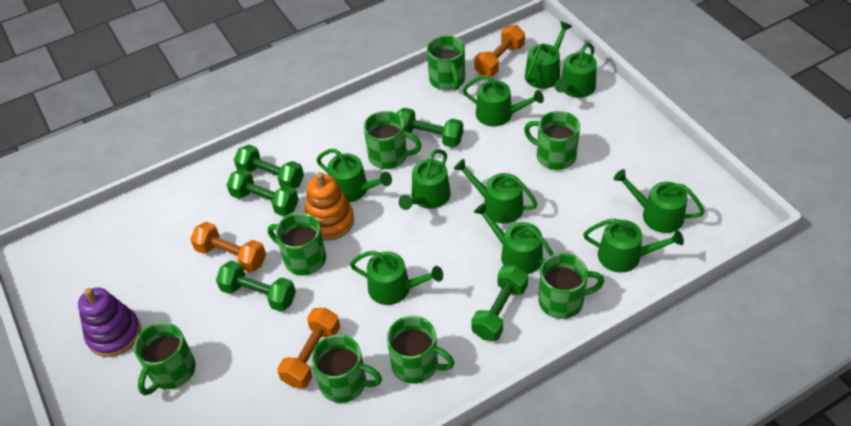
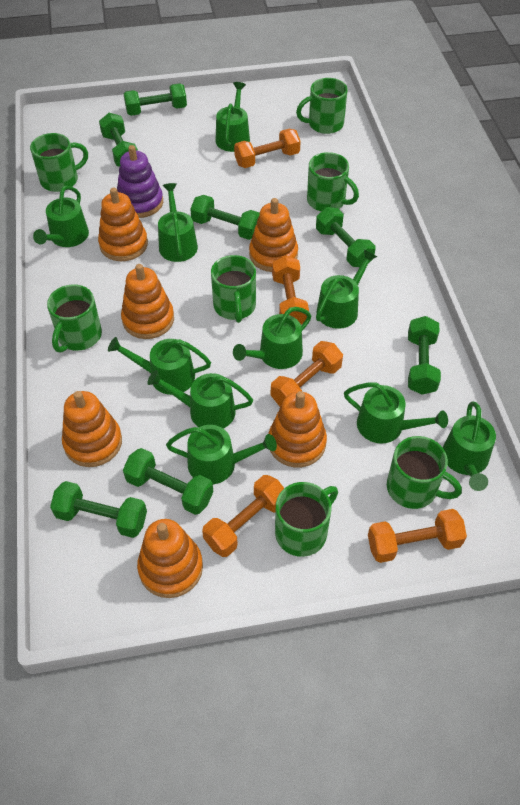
green dumbbell: [216,260,296,312] [227,169,299,216] [234,145,304,188] [397,108,463,147] [471,265,528,341] = 5 -> [50,481,147,538] [99,113,138,167] [123,83,187,116] [123,448,213,515] [190,195,259,240] [316,207,375,267] [408,316,441,395] = 7
green mug: [134,322,196,395] [268,213,326,276] [311,334,382,403] [364,111,421,169] [387,316,455,384] [427,35,465,90] [524,111,580,170] [538,253,604,319] = 8 -> [30,133,88,192] [47,284,102,353] [211,255,256,323] [275,482,338,557] [296,78,348,134] [307,152,359,211] [387,436,462,509] = 7
orange dumbbell: [190,222,266,273] [277,308,340,388] [474,25,525,76] = 3 -> [202,475,284,557] [234,129,301,168] [271,341,343,407] [272,255,309,324] [368,509,467,563] = 5
orange stacking toy: [304,172,354,241] = 1 -> [62,391,122,467] [98,187,148,261] [121,264,174,339] [137,519,203,598] [249,198,298,272] [269,391,327,468] = 6

